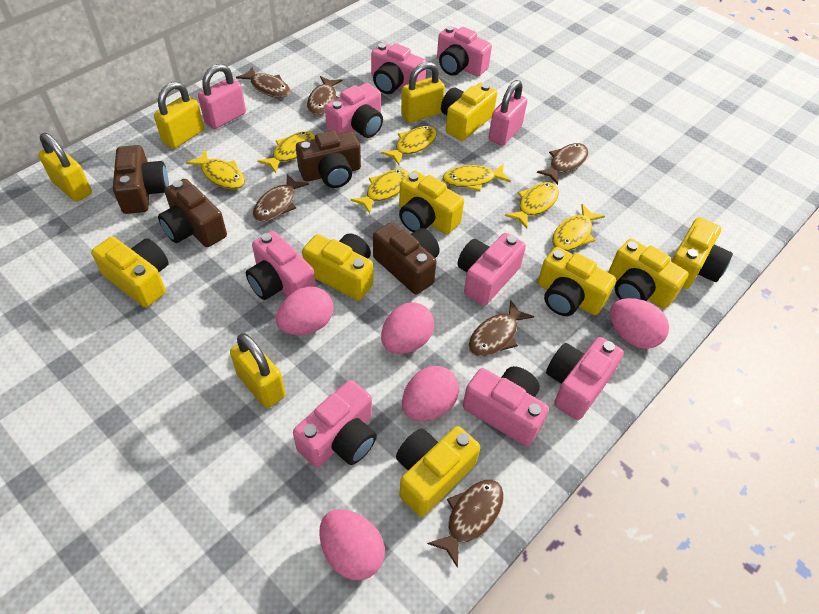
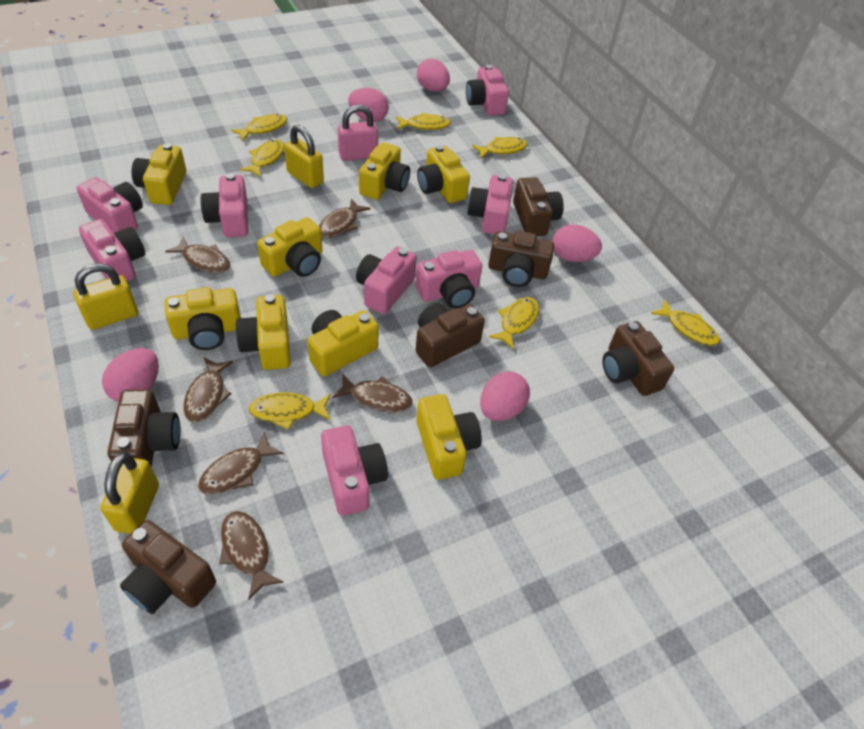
brown camera: [113,145,169,214] [158,179,227,247] [296,131,361,188] [373,222,440,295] = 4 -> [107,389,181,467] [120,520,216,614] [415,303,485,367] [488,231,554,287] [513,177,564,236] [602,321,674,396] = 6
pink padlock: [198,64,246,129] [489,80,527,146] = 2 -> [338,104,378,161] = 1
yellow padlock: [38,133,92,202] [154,82,204,149] [230,333,286,408] [401,62,445,123] = 4 -> [73,263,138,330] [100,452,159,534] [284,125,324,188] = 3

